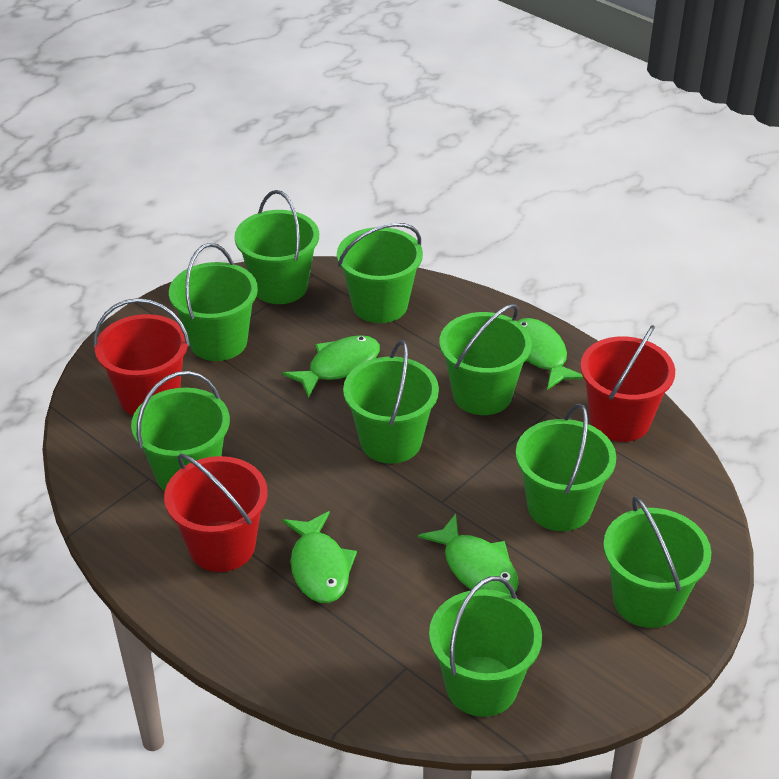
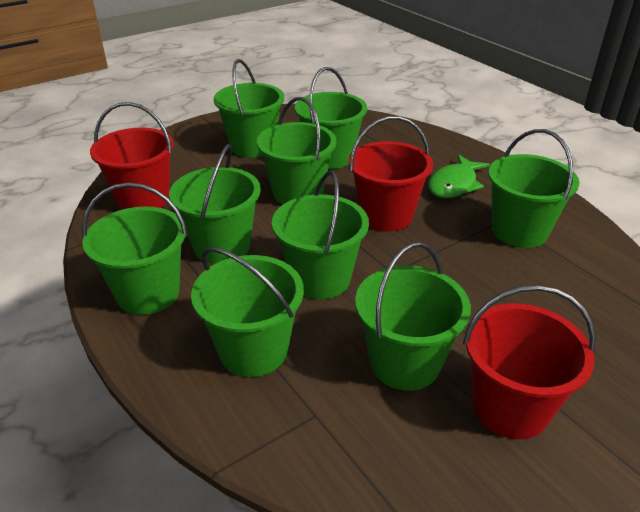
green fish: [282,335,380,398] [282,511,357,603] [418,514,519,595] [517,318,584,390] = 4 -> [428,154,490,198] = 1

